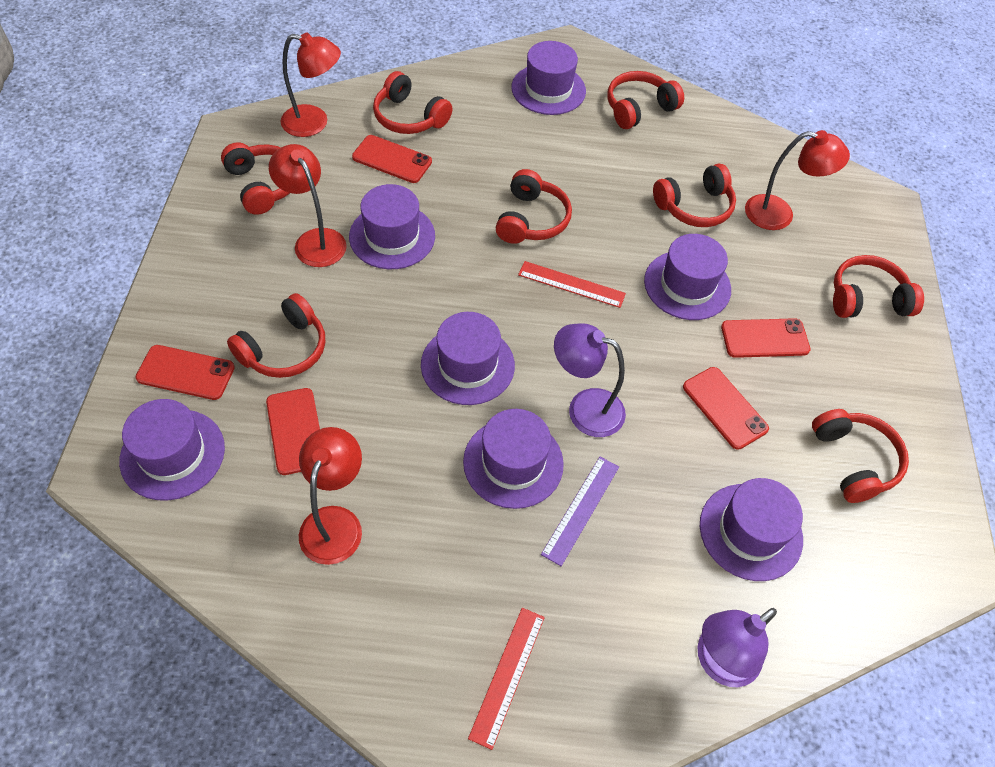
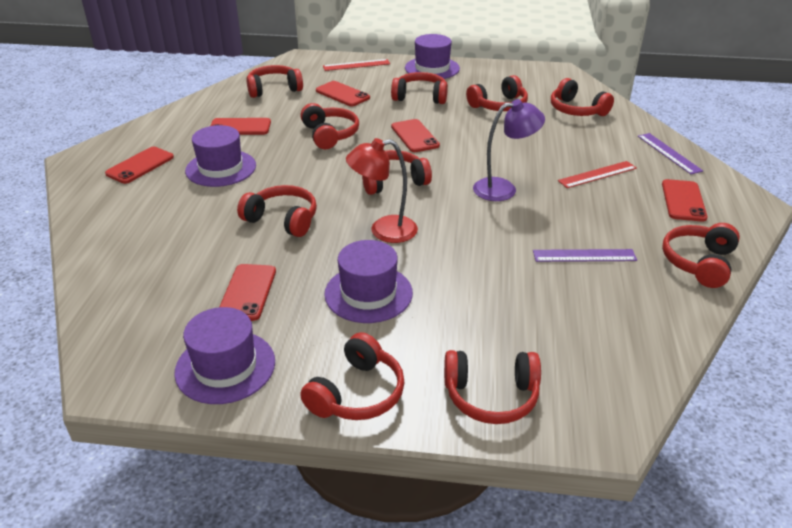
purple hat: [119,399,225,500] [349,184,435,269] [421,312,515,405] [463,409,564,509] [511,41,586,115] [644,234,731,320] [700,478,803,581] = 7 -> [174,307,275,404] [185,125,256,187] [324,240,413,323] [405,34,460,79] = 4
purple lamp: [554,323,626,437] [697,608,777,687] = 2 -> [473,99,545,201] = 1
purple ruler: [541,457,619,566] = 1 -> [533,249,637,262] [638,133,703,174] = 2
red headphones: [221,142,290,215] [227,293,325,378] [373,71,452,134] [496,169,572,244] [607,71,684,129] [653,164,736,227] [812,409,909,503] [833,255,924,318] = 8 -> [237,185,317,237] [246,65,303,98] [300,103,359,149] [300,332,405,420] [362,150,432,195] [391,72,448,104] [444,350,541,424] [466,75,528,111] [551,78,614,116] [662,223,740,288] = 10
red lamp: [269,144,347,267] [281,33,341,137] [299,427,362,565] [745,130,850,230] = 4 -> [346,138,418,243] = 1
red phone: [135,345,235,400] [266,388,320,475] [352,135,432,183] [683,367,769,450] [721,318,810,358] = 5 -> [105,147,174,184] [210,118,271,135] [220,264,276,321] [316,81,370,106] [391,119,440,152] [662,179,708,222] = 6

